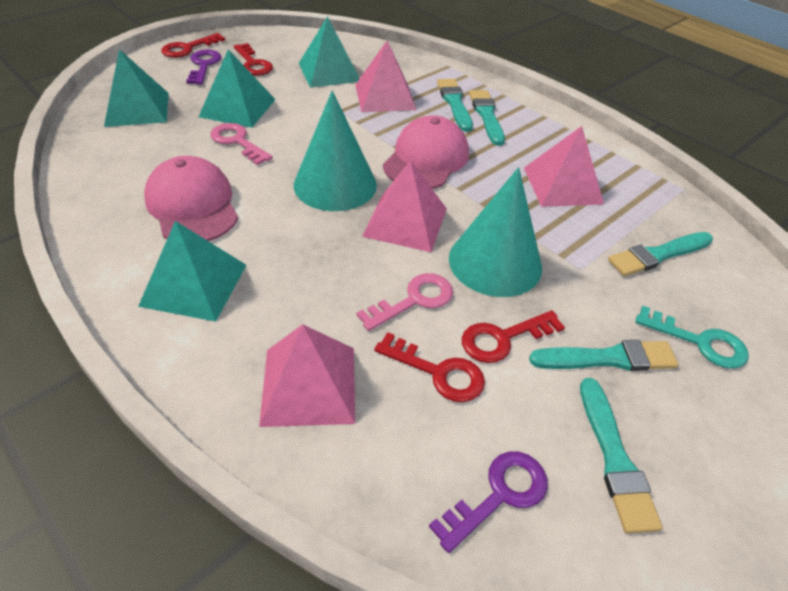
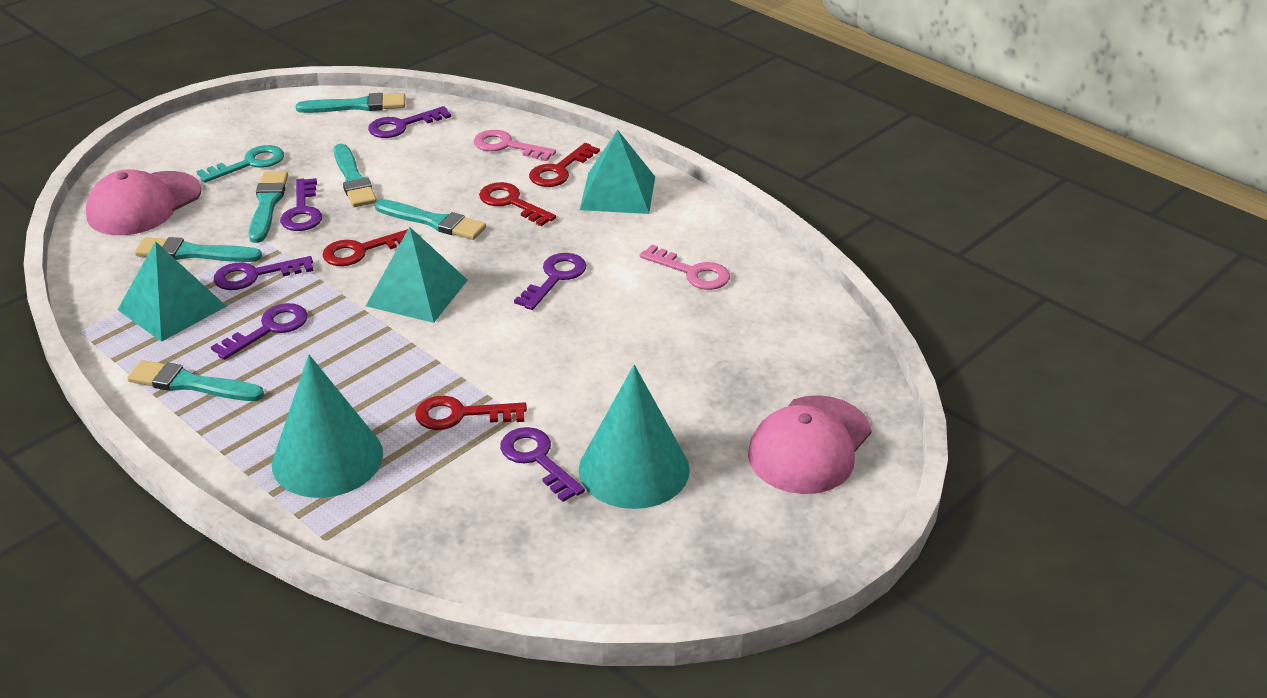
pink pyramid: [259,324,355,427] [355,40,416,112] [362,160,447,252] [524,126,604,207] = 4 -> none = 0
purple key: [186,49,222,84] [429,452,548,553] = 2 -> [211,303,308,360] [214,256,314,290] [280,178,322,231] [368,106,451,138] [500,427,585,502] [514,253,586,310] = 6
turquoise brush: [437,79,473,132] [469,90,505,146] [529,340,679,371] [580,378,663,533] [608,232,713,276] = 5 -> [127,360,264,401] [135,237,262,262] [249,171,288,243] [296,93,405,113] [334,144,377,207] [375,199,486,240] = 6
turquoise pyramid: [104,49,169,127] [138,221,246,322] [199,49,276,128] [299,16,360,88] = 4 -> [118,241,227,342] [366,227,468,323] [580,130,655,214] = 3

